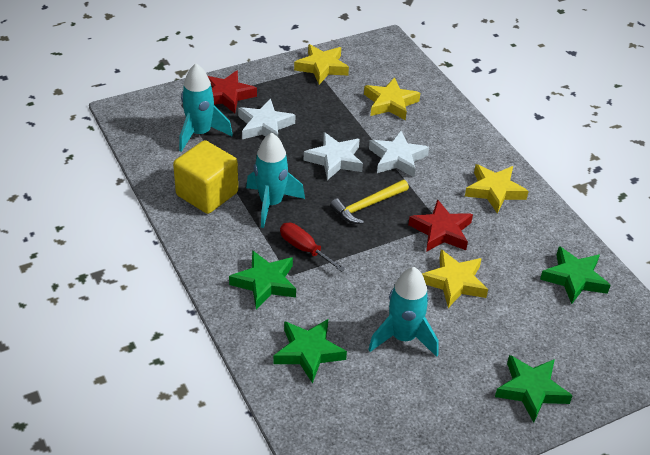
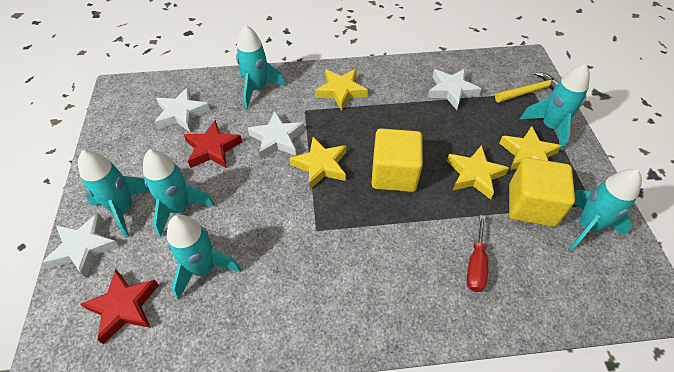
green star: [229,250,296,309] [273,319,347,384] [495,355,573,423] [540,246,611,304] = 4 -> none = 0
turquoise rocket: [179,63,233,152] [246,132,305,228] [368,267,439,357] = 3 -> [78,150,149,238] [143,149,215,237] [167,215,241,300] [236,24,286,109] [520,63,590,151] [569,169,642,250] = 6
white star: [238,99,295,139] [304,132,363,180] [369,131,429,177] = 3 -> [42,213,120,278] [154,88,210,132] [248,112,304,159] [428,69,481,110] = 4
yellow cube: [173,140,238,214] = 1 -> [372,128,423,192] [509,158,575,227] = 2

